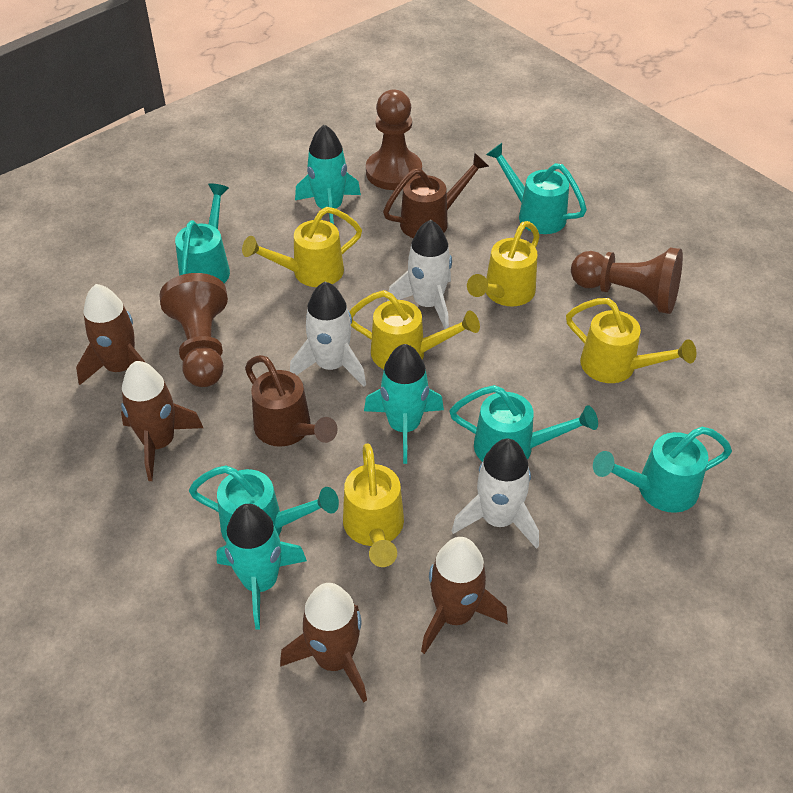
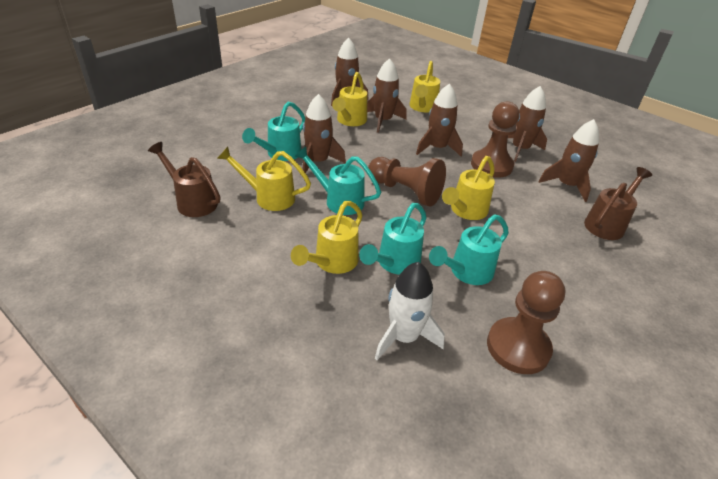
brown rocket: [76,284,146,385] [121,361,203,481] [280,583,367,703] [421,537,508,654] = 4 -> [303,94,346,173] [331,38,369,106] [367,58,406,133] [416,83,463,157] [508,86,547,162] [539,119,599,202] = 6
turquoise rocket: [216,504,307,630] [295,124,361,224] [364,344,444,464] = 3 -> none = 0
turquoise watering can: [175,183,230,283] [189,466,339,542] [449,385,598,462] [486,143,587,234] [593,427,732,513] = 5 -> [242,101,305,161] [294,146,381,215] [359,203,427,275] [429,214,509,285] = 4
white rocket: [290,282,366,386] [387,220,452,329] [452,439,539,549] = 3 -> [375,262,445,360] = 1

